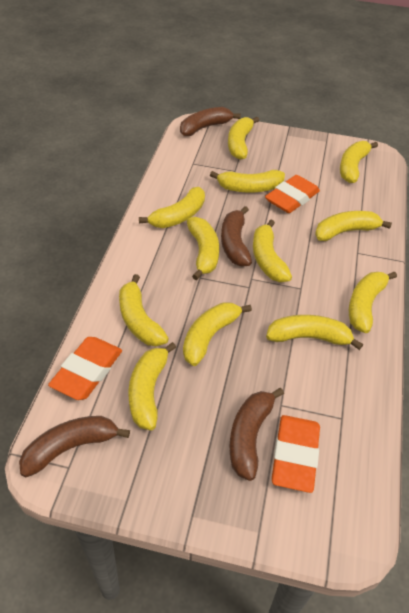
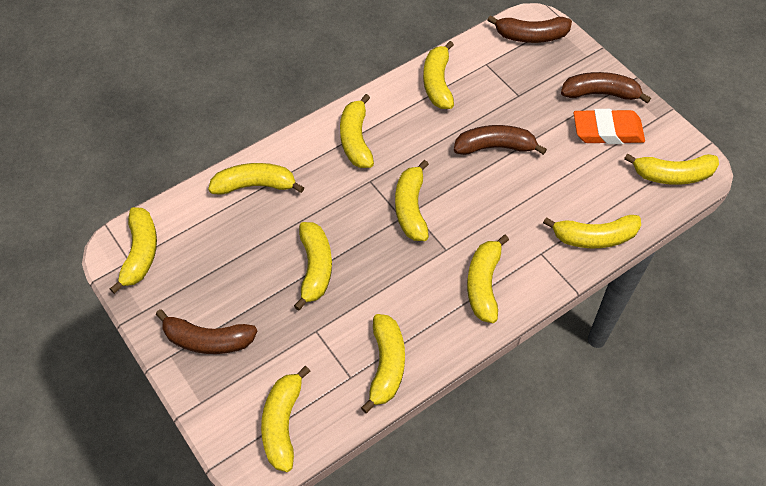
orange eraser: [48,337,122,400] [265,175,320,213] [272,415,320,493] = 3 -> [574,109,645,144] = 1
yellow banana: [119,274,169,346] [129,342,176,430] [139,187,205,228] [183,303,252,366] [187,217,219,280] [210,170,285,193] [228,117,259,160] [253,220,292,282] [266,315,363,350] [315,211,392,241] [340,141,378,183] [349,271,397,333] = 12 -> [110,207,157,294] [208,163,305,195] [261,366,310,472] [294,222,332,311] [340,94,374,168] [361,314,405,413] [395,160,429,241] [423,41,454,109] [467,235,509,323] [543,215,641,248] [624,153,719,185] = 11

